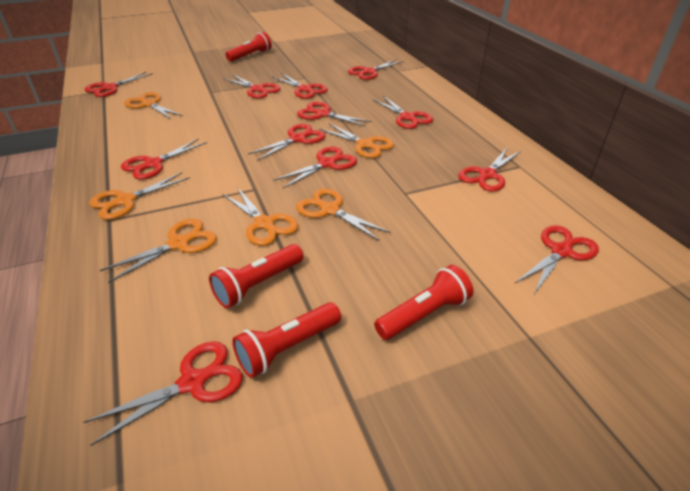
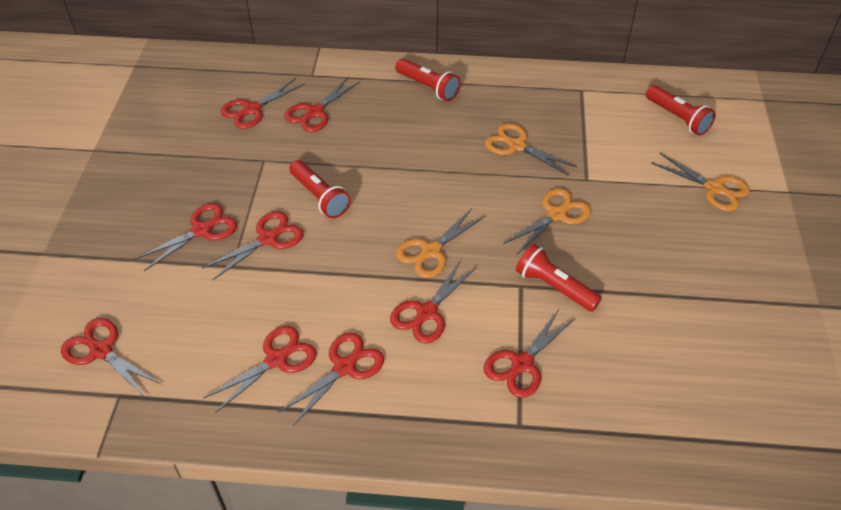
orange scissors: [89,172,190,220] [100,219,217,283] [124,92,183,120] [223,187,298,246] [296,188,391,241] [319,123,394,158] = 6 -> [396,208,485,278] [485,123,577,176] [503,188,591,254] [651,153,750,211] = 4
red scissors: [83,341,243,446] [84,72,153,97] [121,138,207,180] [223,74,280,99] [248,124,326,161] [272,73,328,99] [273,147,357,188] [297,102,372,127] [348,59,404,80] [373,96,433,129] [458,148,521,192] [515,225,599,294] = 12 -> [61,318,161,397] [135,203,237,271] [202,211,304,280] [203,326,317,413] [220,78,305,129] [278,332,384,426] [284,77,360,132] [390,260,477,344] [484,309,575,398] = 9

